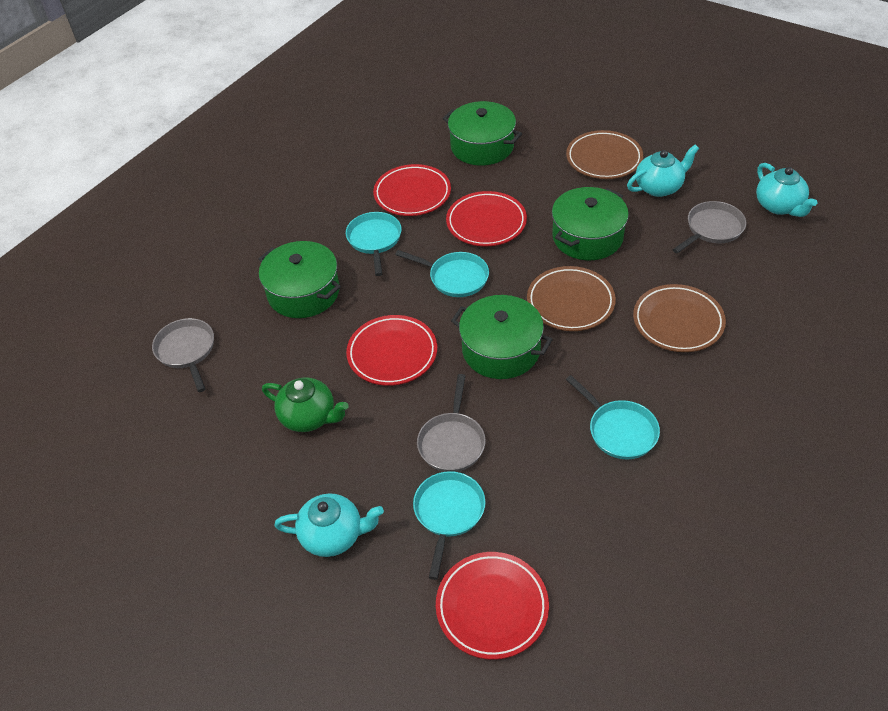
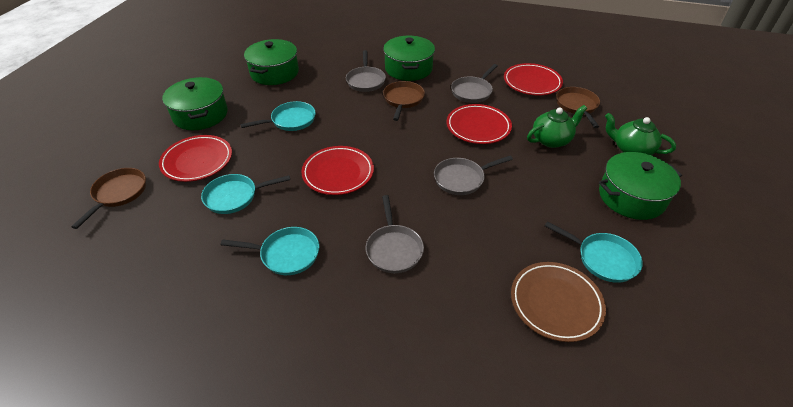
brown pan: none = 0 -> [71,168,146,229] [383,81,425,121] [556,87,600,128] = 3
brown plate: [527,266,616,331] [566,130,643,179] [633,284,726,352] = 3 -> [511,262,606,342] = 1
green teapot: [262,378,348,432] = 1 -> [527,105,587,148] [605,113,676,155] = 2
grey pan: [152,318,214,392] [417,374,486,472] [672,201,746,254] = 3 -> [346,50,386,92] [366,195,424,273] [434,156,513,195] [451,64,498,103] = 4
turquoise teapot: [274,494,384,557] [627,145,699,197] [756,163,817,217] = 3 -> none = 0

